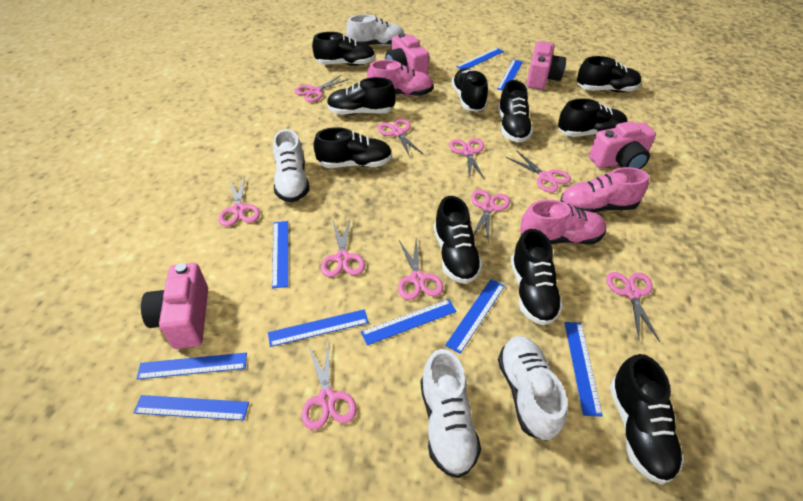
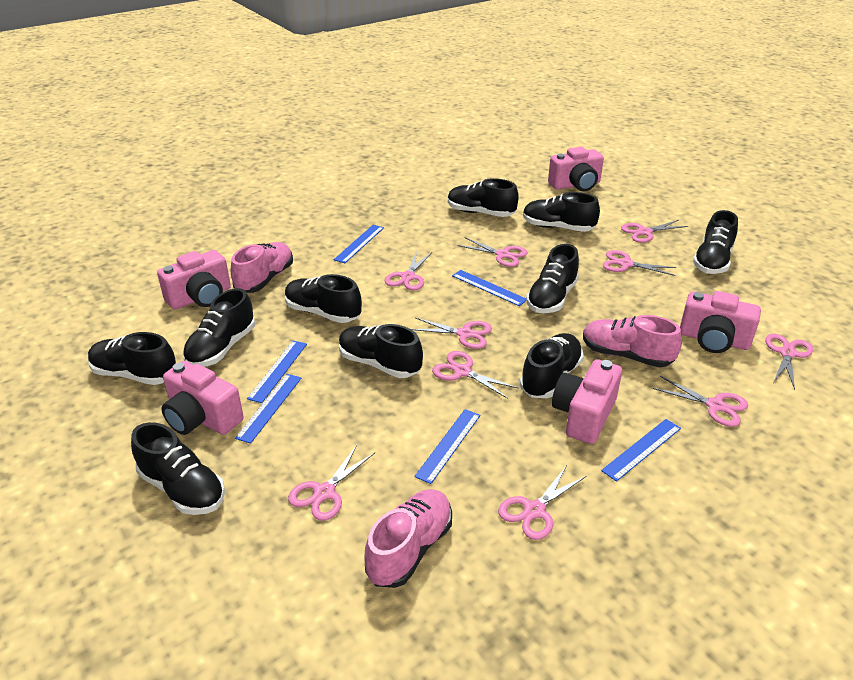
blue ruler: [133,395,249,420] [137,353,247,380] [268,309,369,347] [272,221,288,289] [361,299,456,345] [445,279,505,354] [456,48,504,69] [497,60,523,91] [564,322,603,417] = 9 -> [235,374,301,444] [247,341,307,403] [334,225,384,263] [414,409,480,484] [452,270,526,306] [601,419,681,482] = 6
pink camera: [141,263,208,349] [385,33,429,75] [527,41,566,90] [589,121,656,169] = 4 -> [157,250,231,310] [161,361,244,435] [548,147,604,191] [552,359,622,444] [680,291,761,353] = 5
white shoe: [273,129,309,202] [346,14,404,46] [421,349,481,478] [498,336,567,441] = 4 -> none = 0

